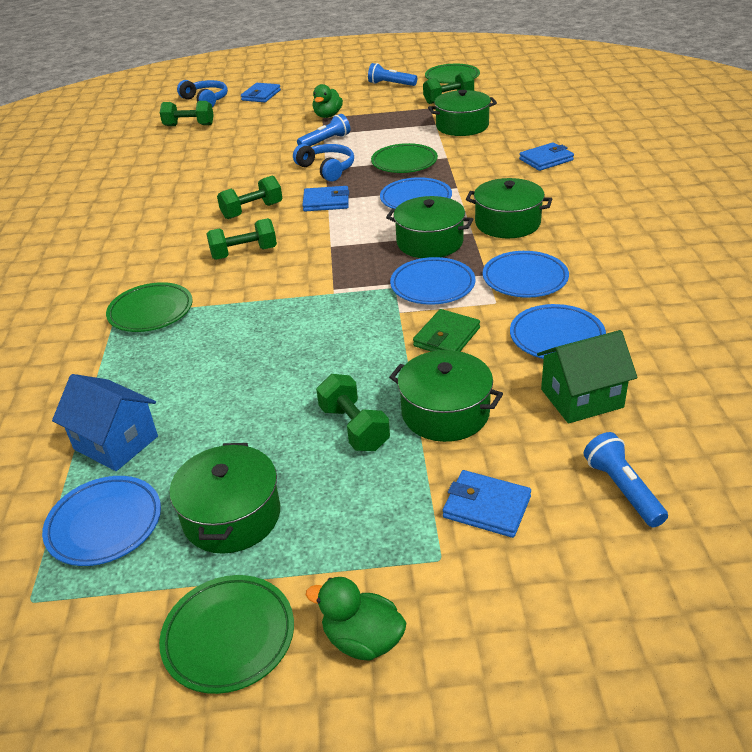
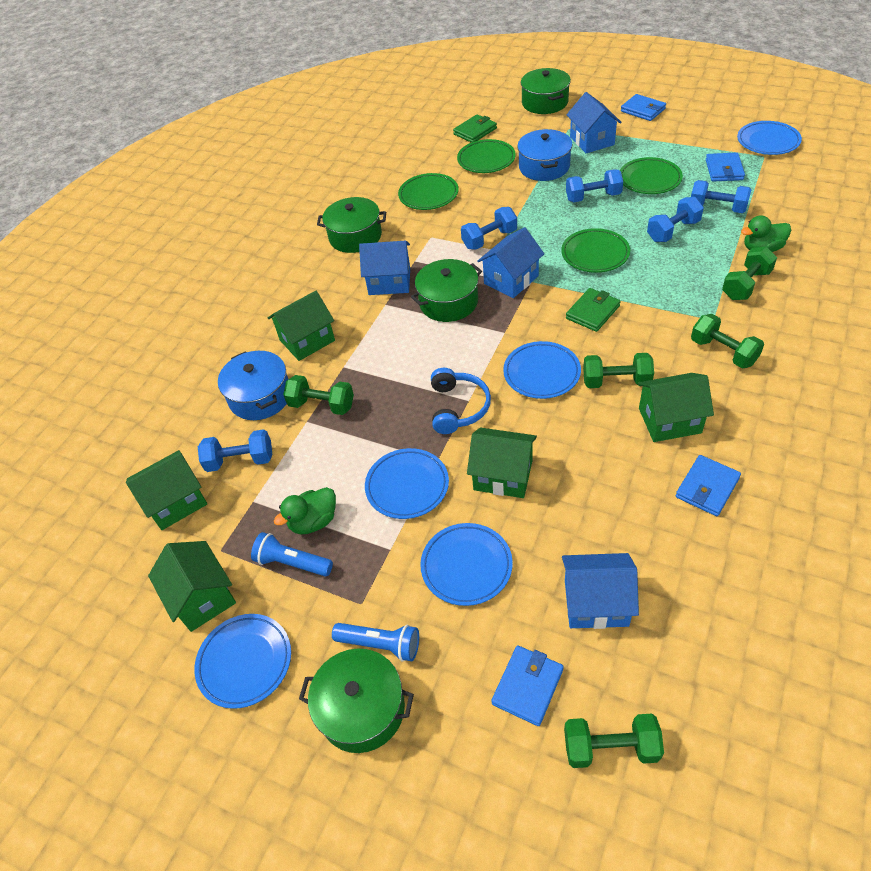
blue dumbbell: none = 0 -> [198,429,273,472] [461,207,517,250] [566,169,623,202] [647,197,704,242] [691,180,751,213] = 5
blue flashlight: [297,114,350,146] [368,63,417,86] [584,432,668,528] = 3 -> [251,532,333,576] [332,623,419,662] = 2
blue headphones: [177,80,228,107] [293,144,354,182] = 2 -> [431,368,491,434] = 1
blue house: [52,374,158,471] = 1 -> [359,241,410,295] [477,227,544,298] [562,553,639,629] [566,92,622,153] = 4
blue pot: none = 0 -> [218,351,288,420] [517,129,573,181] = 2
green house: [537,330,637,424] = 1 -> [126,450,207,530] [148,541,236,632] [268,291,335,361] [467,428,537,498] [638,373,714,442] = 5
green pot: [169,443,280,554] [386,196,473,258] [389,350,503,442] [428,90,497,136] [466,178,552,238] = 5 -> [299,649,414,753] [317,197,386,253] [411,259,482,322] [521,68,571,114] = 4
green wallet: [413,309,480,352] = 1 -> [453,114,497,143] [566,288,621,332] = 2

